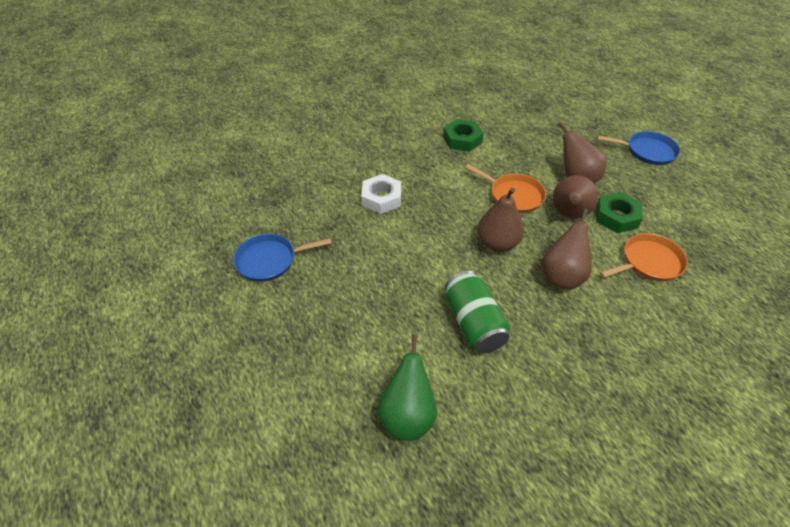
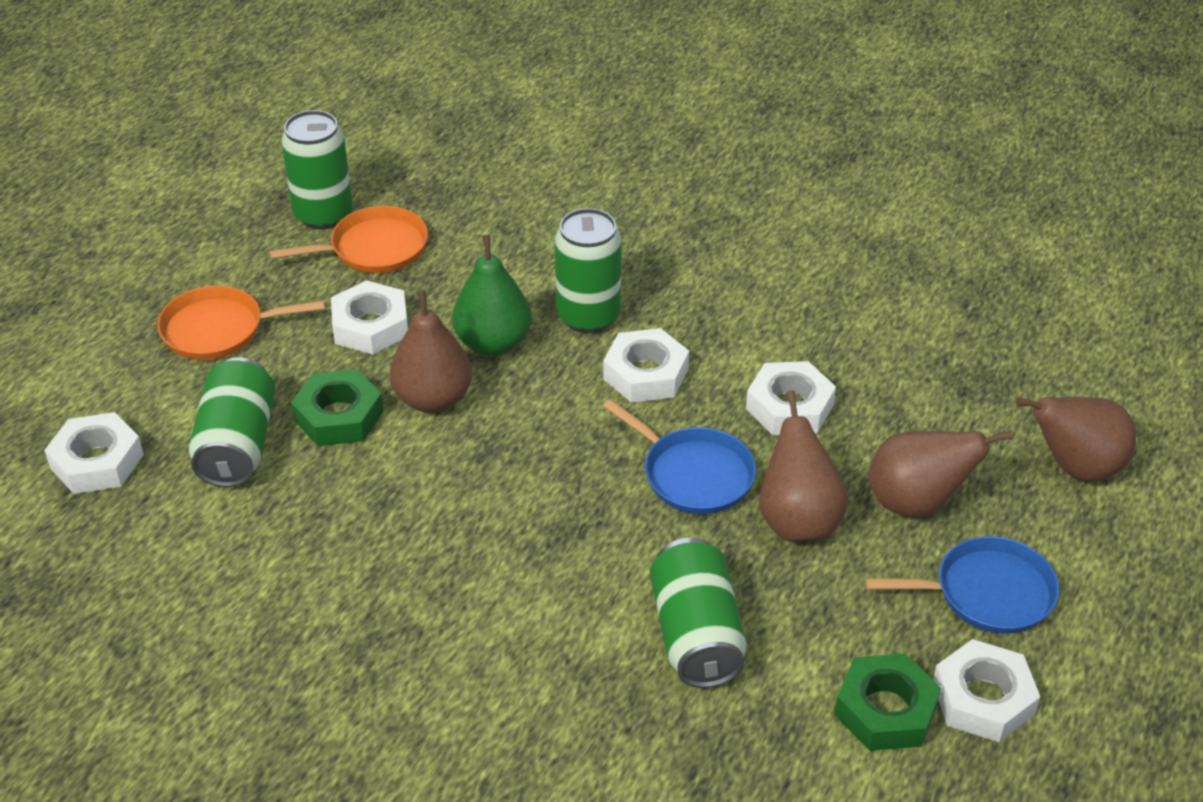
green can: [445,271,510,353] = 1 -> [189,358,275,487] [281,110,353,229] [555,208,622,333] [650,538,747,688] = 4
white nut: [361,174,401,214] = 1 -> [44,412,144,494] [331,280,408,354] [603,328,689,403] [746,361,836,435] [933,639,1040,742] = 5

